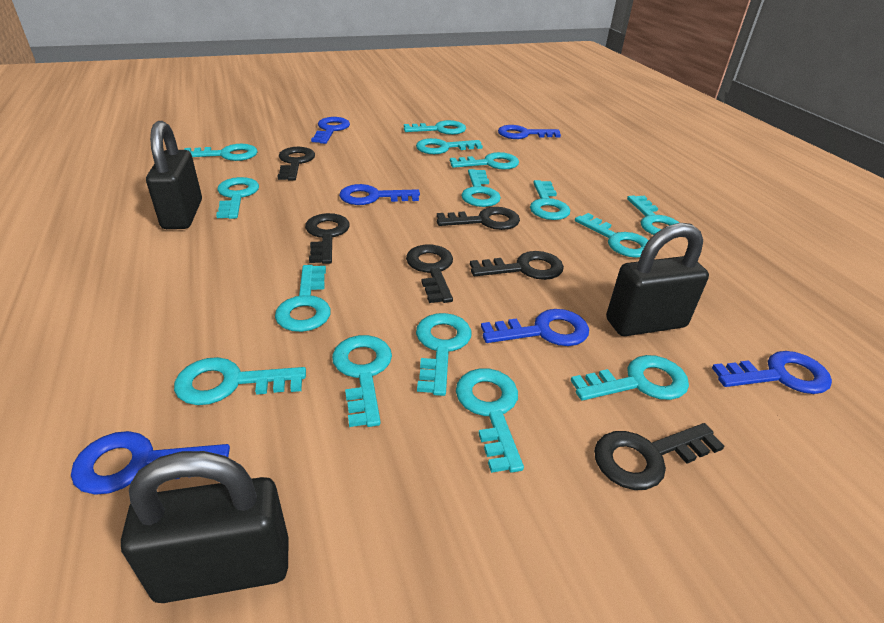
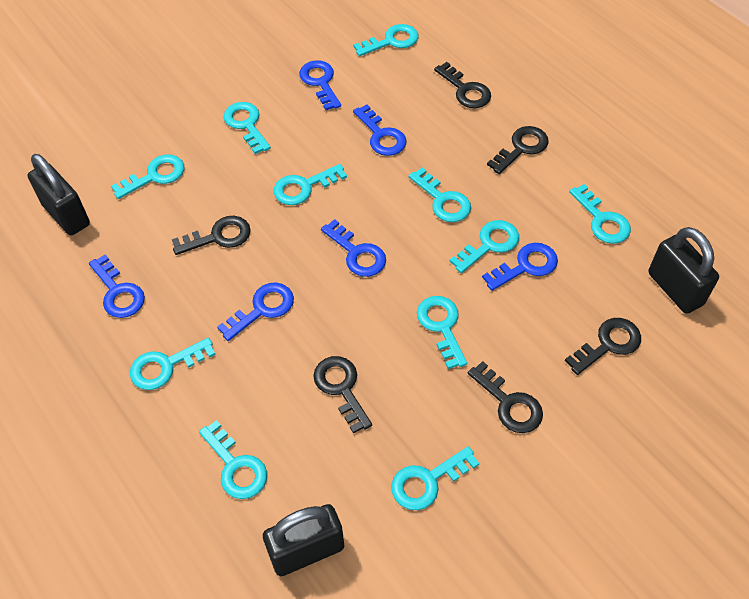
turquoise key: [174,357,306,405] [184,144,258,161] [216,177,259,219] [275,265,331,332] [332,335,392,427] [404,120,466,135] [416,138,483,154] [416,313,471,396] [450,152,519,170] [456,368,524,473] [461,169,501,207] [530,180,570,220] [571,355,689,401] [575,213,649,258] [627,195,679,235] = 15 -> [111,154,184,199] [130,338,216,390] [199,420,267,499] [223,102,271,154] [274,164,347,205] [354,24,419,56] [391,446,479,510] [409,167,471,222] [417,296,467,369] [449,220,519,273] [569,184,631,244] = 11

